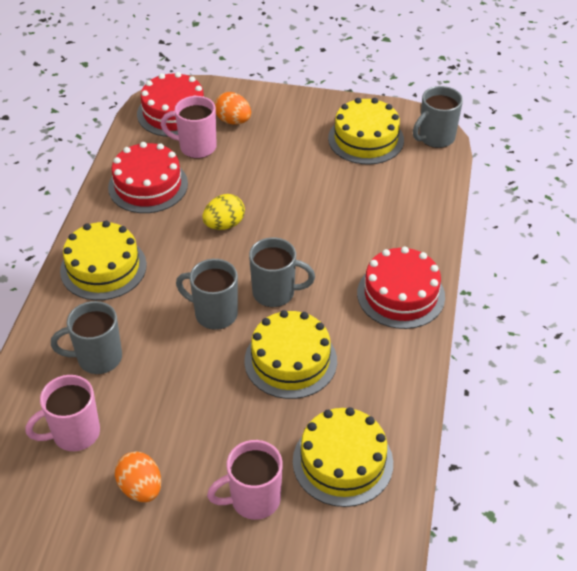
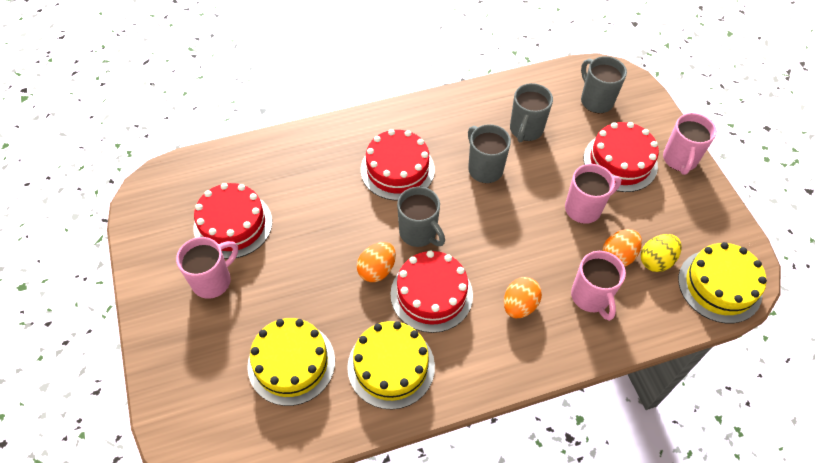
orange egg: [115,452,161,502] [215,92,251,125] = 2 -> [357,242,396,282] [504,277,542,318] [602,229,642,267] = 3
pink mug: [25,375,100,451] [161,96,217,158] [207,440,283,520] = 3 -> [176,237,238,299] [565,164,621,224] [571,251,626,321] [663,113,717,175] = 4
red cake: [108,142,188,213] [137,72,204,137] [357,246,445,329] = 3 -> [194,183,272,259] [361,129,435,200] [390,251,473,333] [584,122,659,192] = 4
yellow cake: [60,221,147,300] [244,310,337,399] [293,407,393,507] [328,98,404,165] = 4 -> [247,318,335,406] [347,321,435,410] [678,242,767,323] = 3

